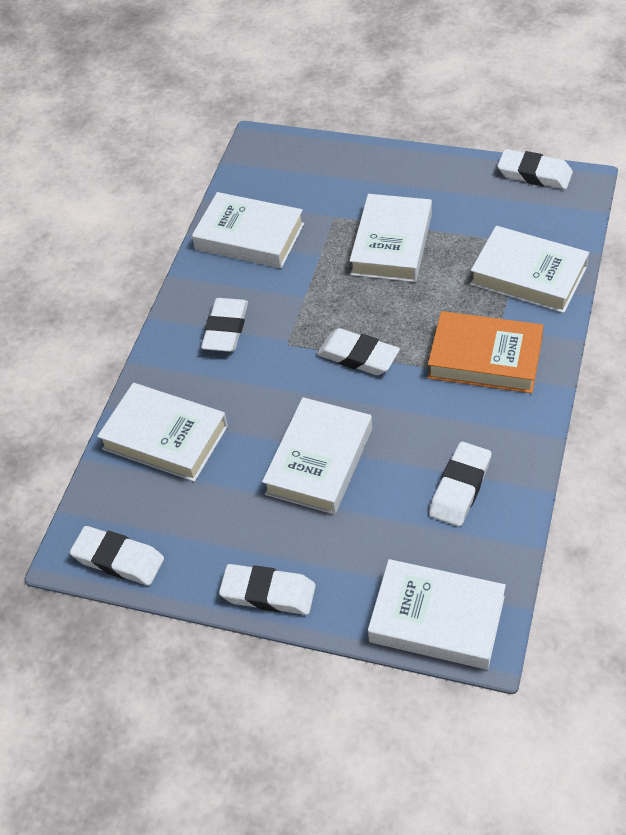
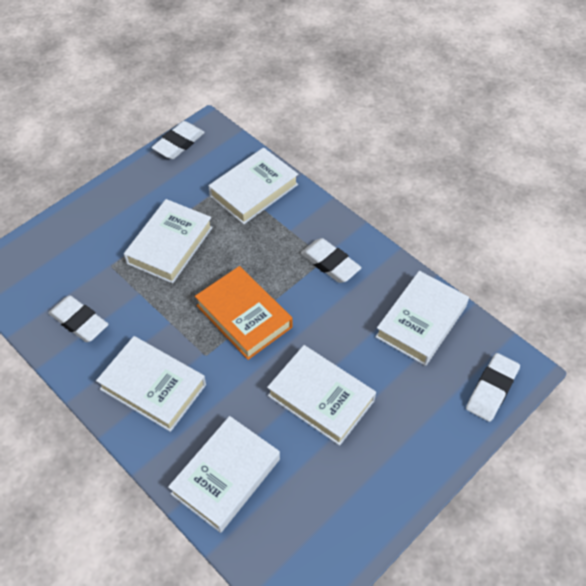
white eraser: [70,526,164,585] [201,298,248,352] [219,564,316,615] [317,328,400,375] [429,442,491,526] [497,149,573,189] = 6 -> [49,295,108,342] [151,121,205,159] [301,238,362,283] [466,353,520,422] = 4

